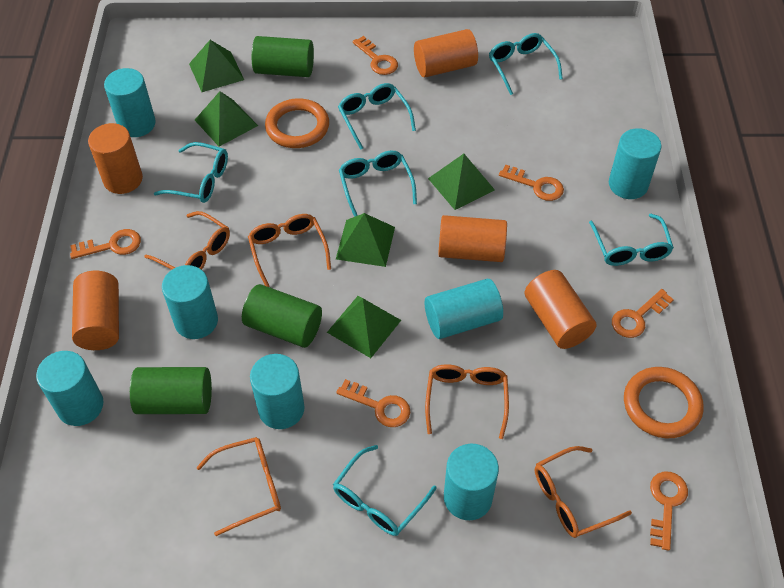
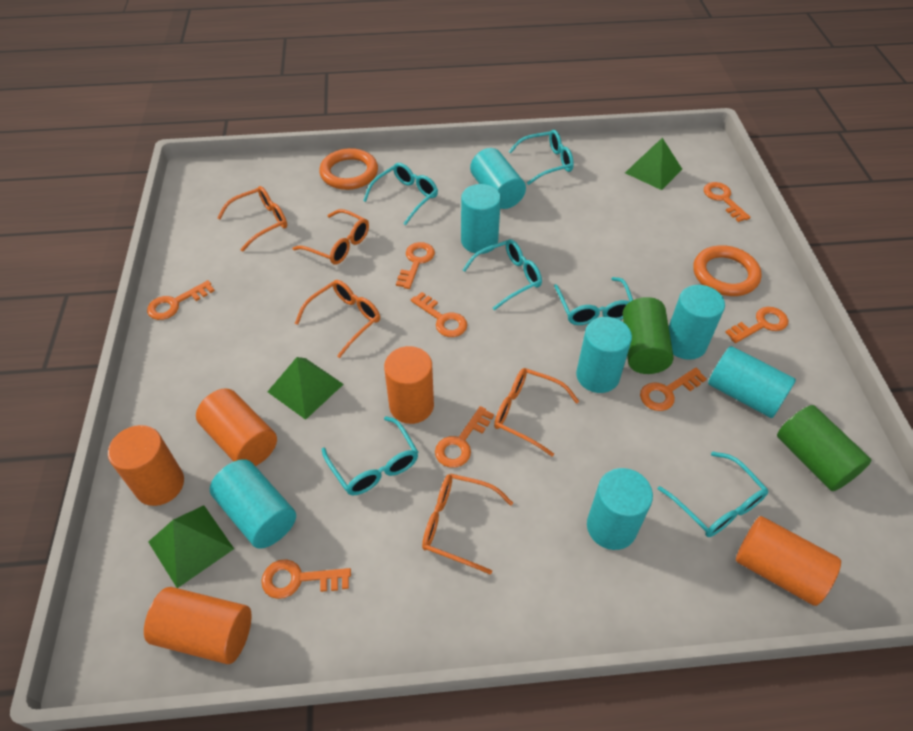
green cylinder: [130,367,212,414] [242,284,322,348] [252,36,314,77] = 3 -> [623,297,673,374] [777,405,871,491] = 2
green pyramid: [189,40,244,92] [195,91,258,147] [327,296,401,358] [336,213,395,267] [428,154,495,210] = 5 -> [148,505,234,588] [267,357,344,420] [625,138,682,190] = 3
orange key: [70,229,141,259] [336,379,410,427] [352,36,398,75] [499,164,564,201] [612,289,674,338] [650,472,688,551] = 6 -> [147,280,215,320] [261,559,351,599] [396,242,435,289] [411,292,467,337] [435,406,494,468] [640,367,707,411] [704,182,751,222] [725,307,788,343] = 8

